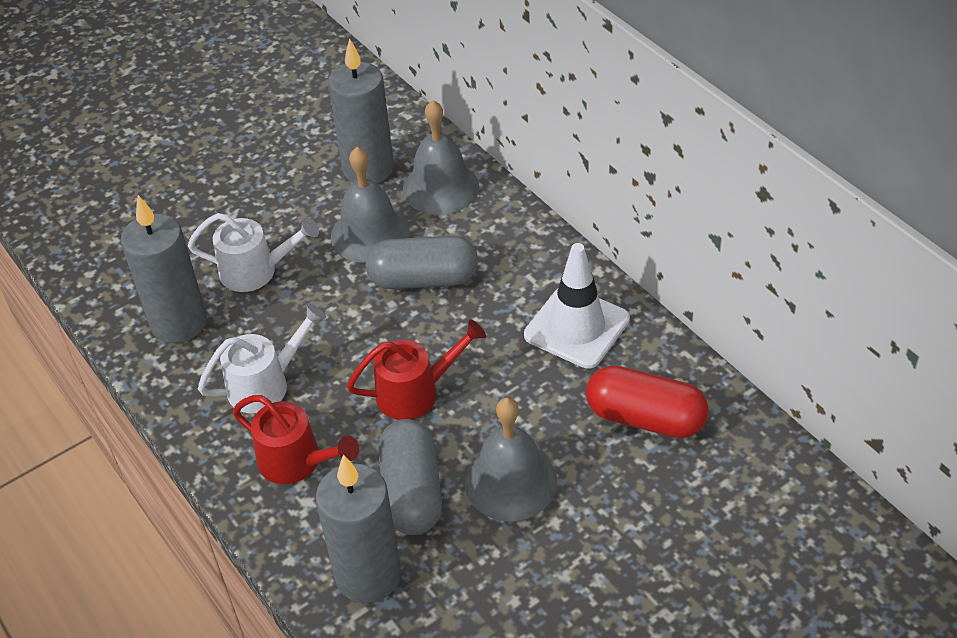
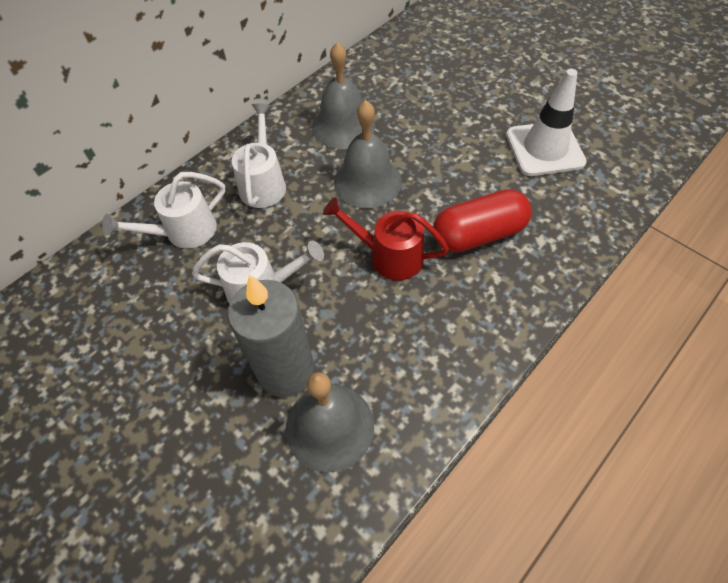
grey candle: [121,195,207,343] [316,455,401,603] [328,38,394,183] = 3 -> [227,274,314,397] = 1
grey capsule: [366,235,478,289] [378,419,442,535] = 2 -> none = 0
red watering can: [233,395,359,484] [347,320,486,420] = 2 -> [323,197,449,280] = 1
white watering can: [188,213,319,292] [198,303,326,414] = 2 -> [102,172,225,249] [192,241,324,304] [232,104,286,208] = 3

